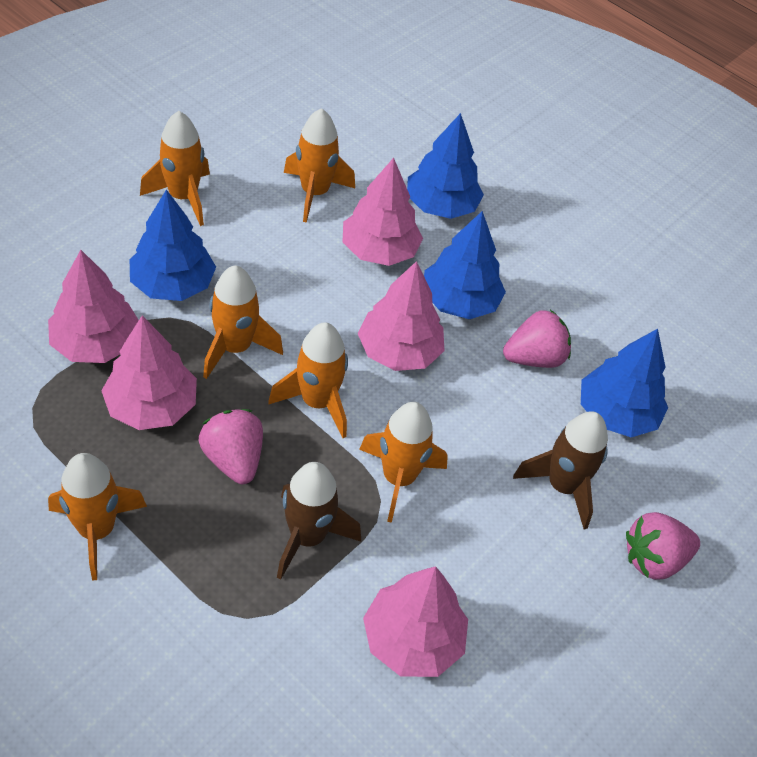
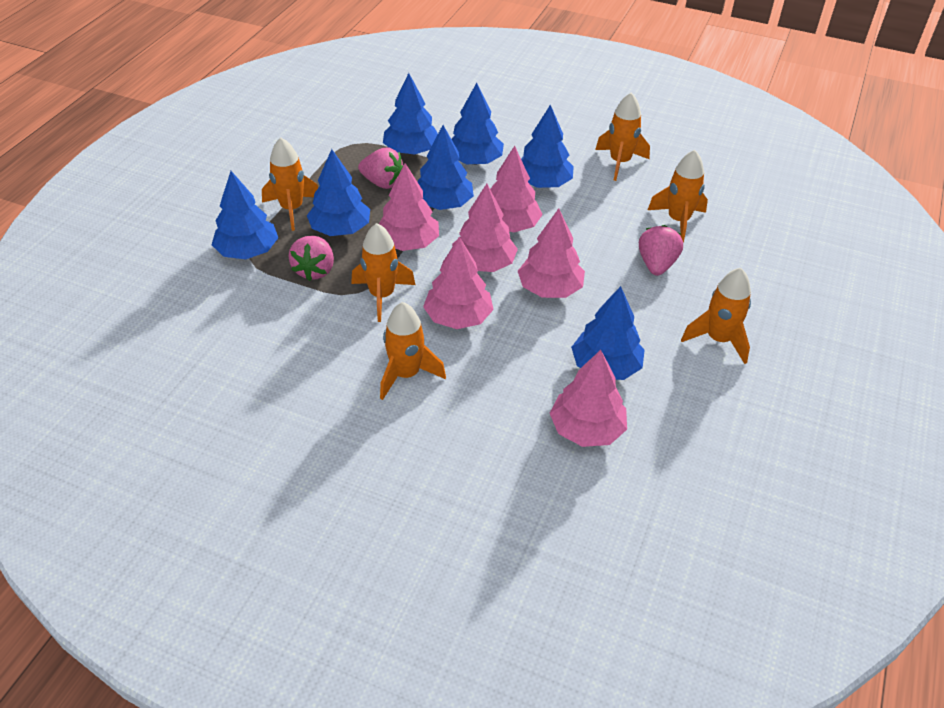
blue tree: [130,189,216,301] [407,113,484,219] [424,211,506,319] [581,329,668,437] = 4 -> [212,171,278,259] [307,149,370,236] [383,73,438,155] [417,125,474,210] [452,83,504,165] [521,105,574,188] [571,286,645,380] = 7
brown rocket: [277,462,361,580] [513,411,608,529] = 2 -> none = 0
pink tree: [48,250,139,363] [101,316,197,430] [343,158,423,266] [357,261,444,371] [363,566,468,677] = 5 -> [379,163,439,251] [423,237,494,329] [452,184,518,272] [490,146,543,232] [518,209,585,298] [550,350,627,447] = 6

